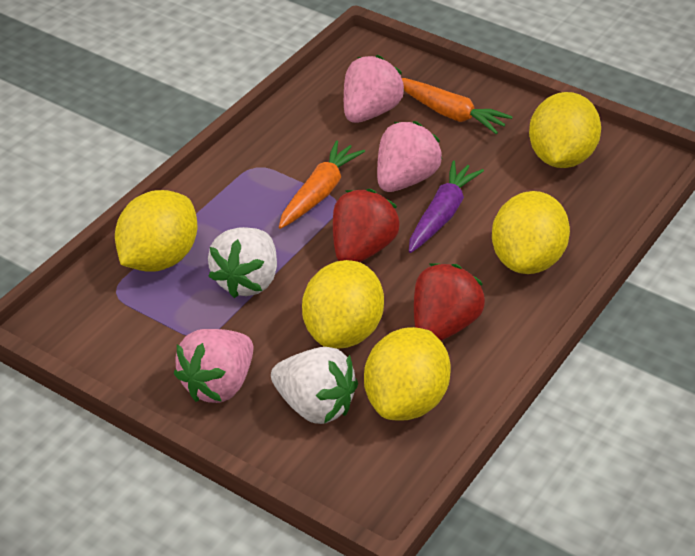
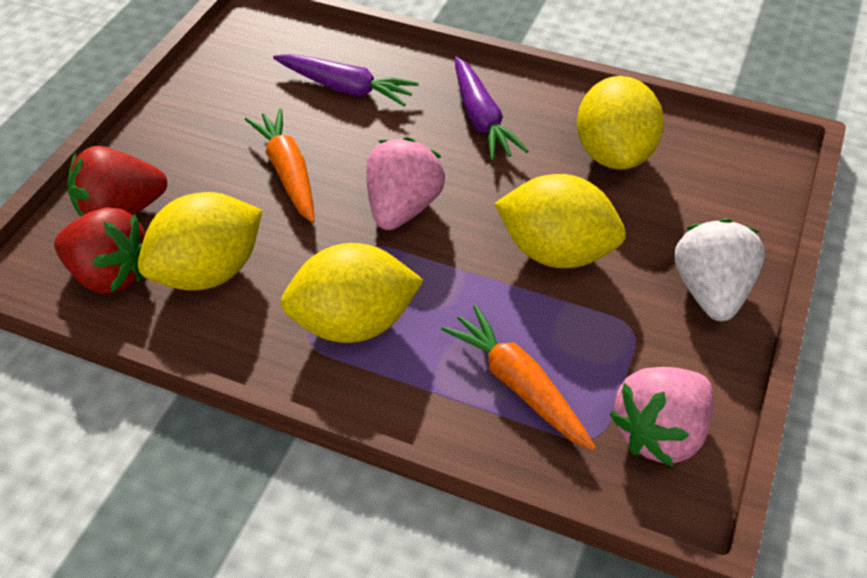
pink strawberry: [174,329,253,403] [344,55,405,123] [377,121,443,192] = 3 -> [366,137,445,230] [610,367,713,466] = 2
purple carrot: [409,160,484,253] = 1 -> [273,54,419,106] [454,57,528,161] = 2
white strawberry: [208,227,277,298] [271,347,358,424] = 2 -> [674,218,765,321] = 1
yellow lemon: [115,190,197,272] [302,260,384,349] [364,327,451,421] [492,191,570,274] [529,92,601,168] = 5 -> [138,192,262,291] [281,243,424,343] [494,174,626,268] [577,76,664,170] = 4

